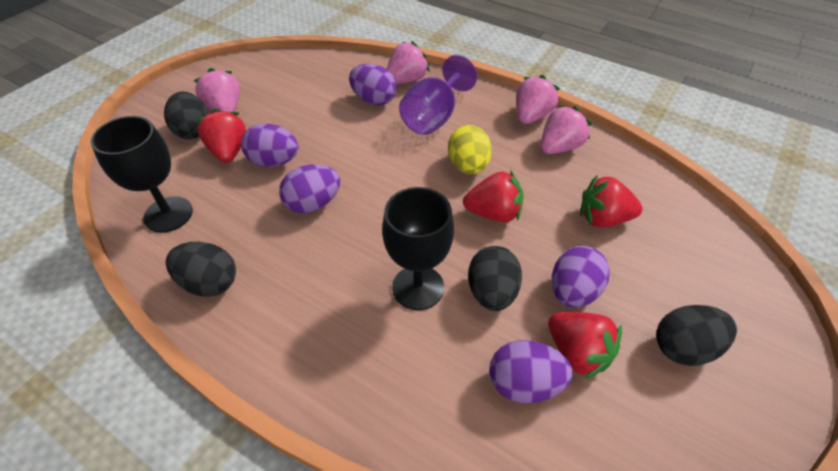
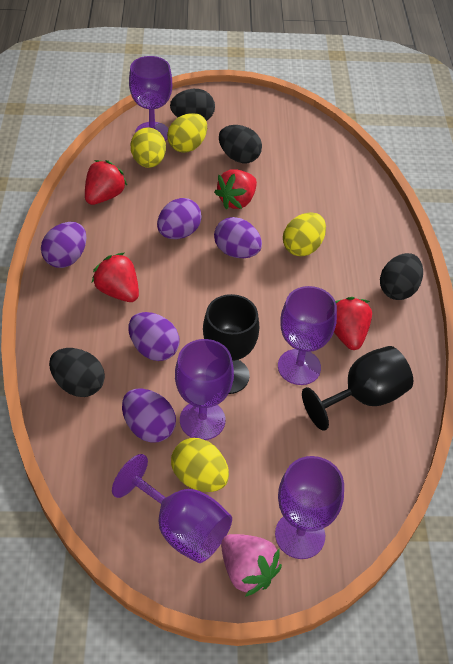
pink strawberry: [194,68,240,112] [387,41,430,84] [516,75,560,124] [541,105,592,154] = 4 -> [221,534,282,597] = 1
purple goblet: [399,55,477,135] = 1 -> [112,454,232,563] [129,56,172,141] [175,339,234,440] [275,456,344,559] [278,286,337,385] = 5
yellow egg: [448,125,492,174] = 1 -> [131,127,166,168] [167,113,207,153] [171,438,229,492] [283,212,326,256] = 4

